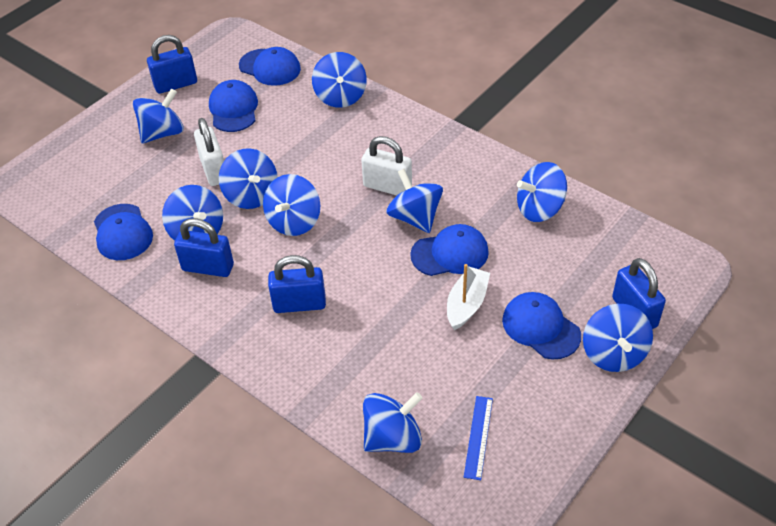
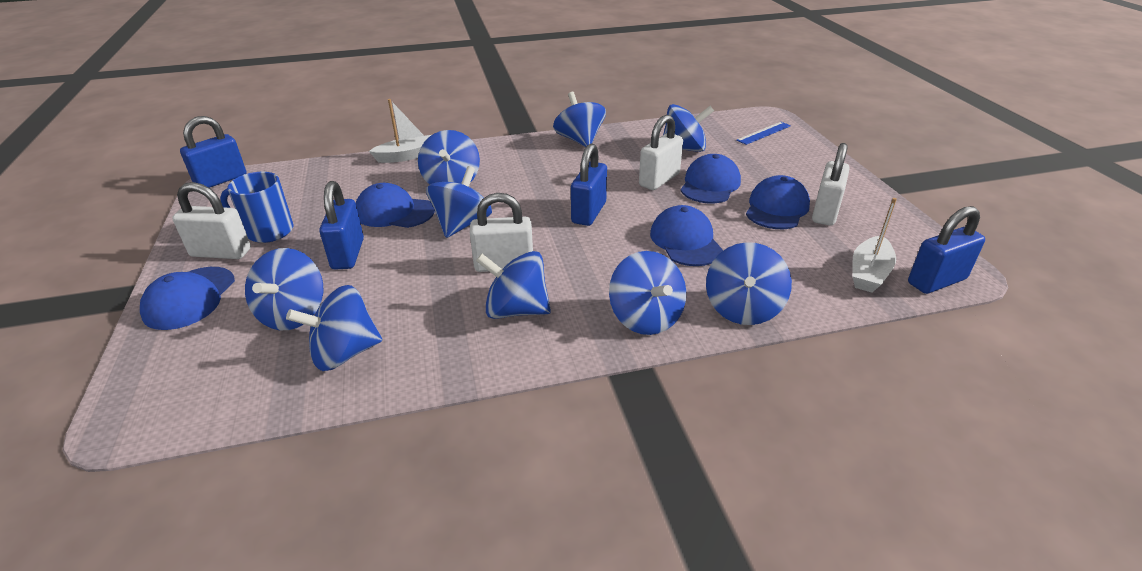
blue mug: none = 0 -> [220,172,294,243] = 1
white boat: [447,264,490,330] = 1 -> [369,99,431,163] [852,198,897,293] = 2
white padlock: [194,118,224,186] [361,136,412,195] = 2 -> [172,182,251,259] [470,193,533,272] [639,115,683,190] [812,143,850,226] = 4

